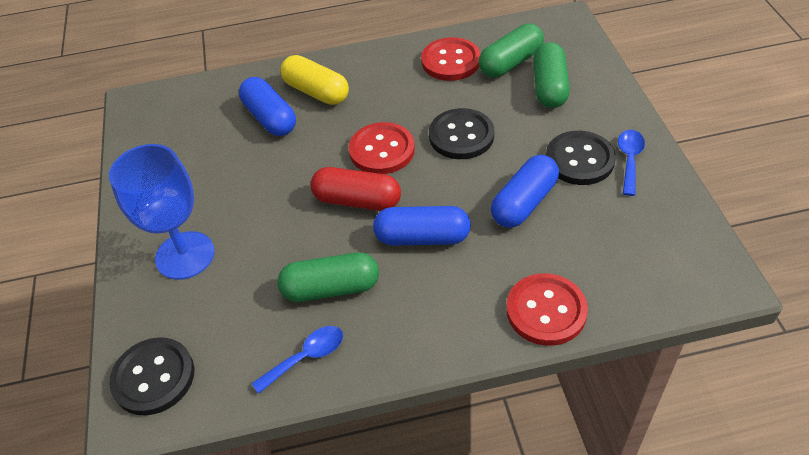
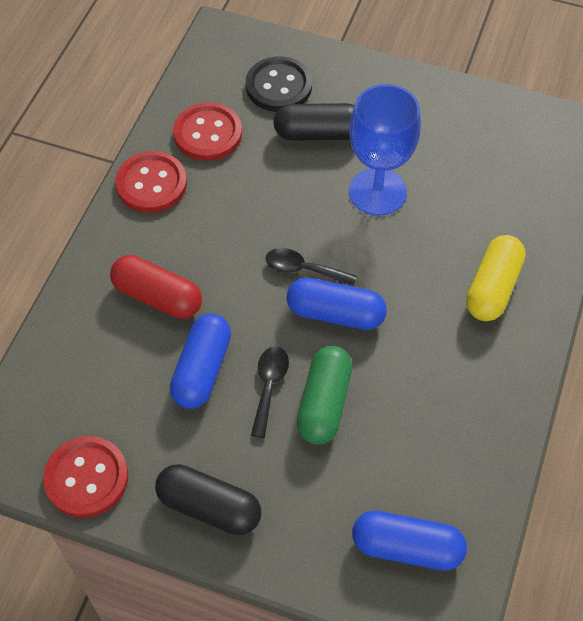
black button: [109,337,194,416] [429,108,494,159] [546,131,616,185] = 3 -> [246,56,312,112] = 1
black capsule: none = 0 -> [155,464,261,535] [273,103,355,141] = 2
black spoon: none = 0 -> [251,346,289,438] [266,248,357,286] = 2
blue spoon: [252,326,343,394] [618,130,645,196] = 2 -> none = 0
green capsule: [277,252,379,302] [479,24,544,78] [533,42,570,108] = 3 -> [297,346,352,444] = 1

